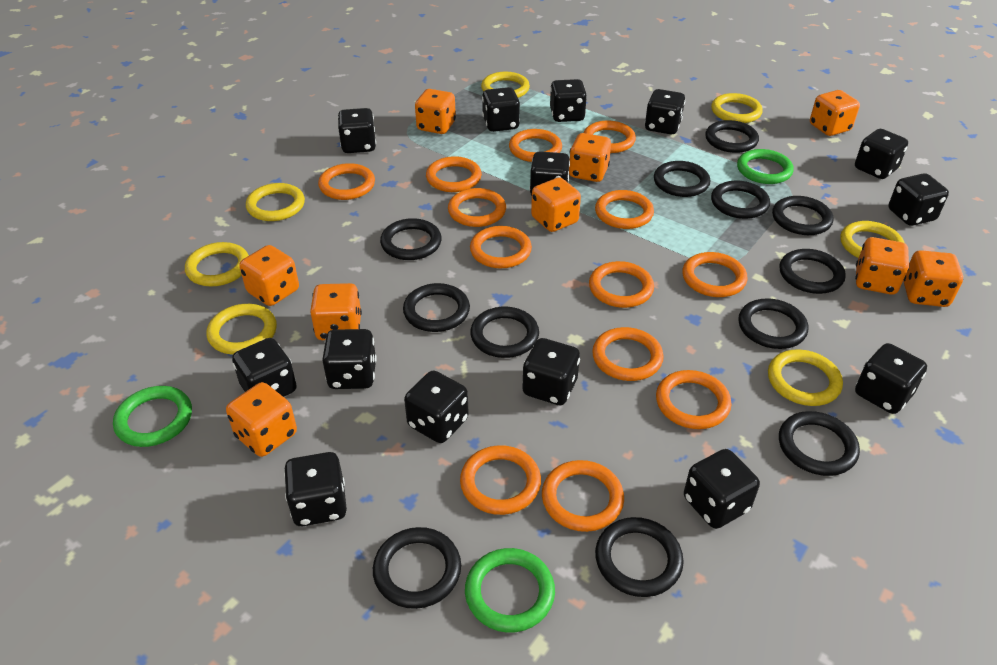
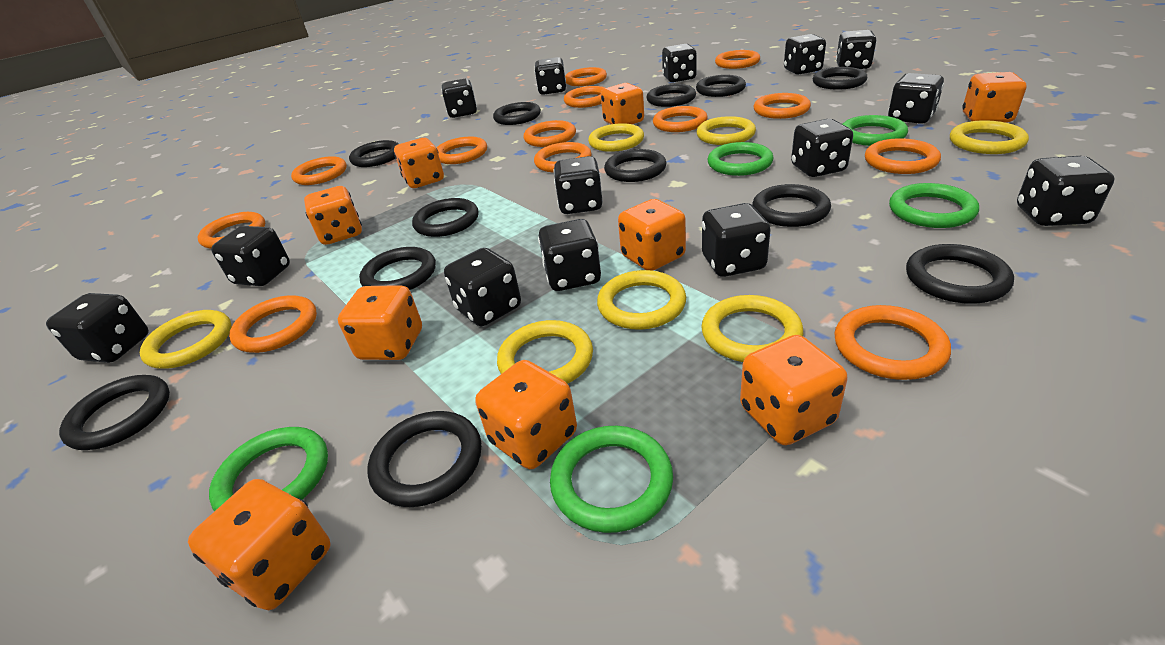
green ring: [113,386,192,447] [465,548,555,633] [737,149,794,184] = 3 -> [209,427,328,511] [550,426,673,533] [708,142,774,176] [843,115,908,146] [889,183,979,228] = 5

